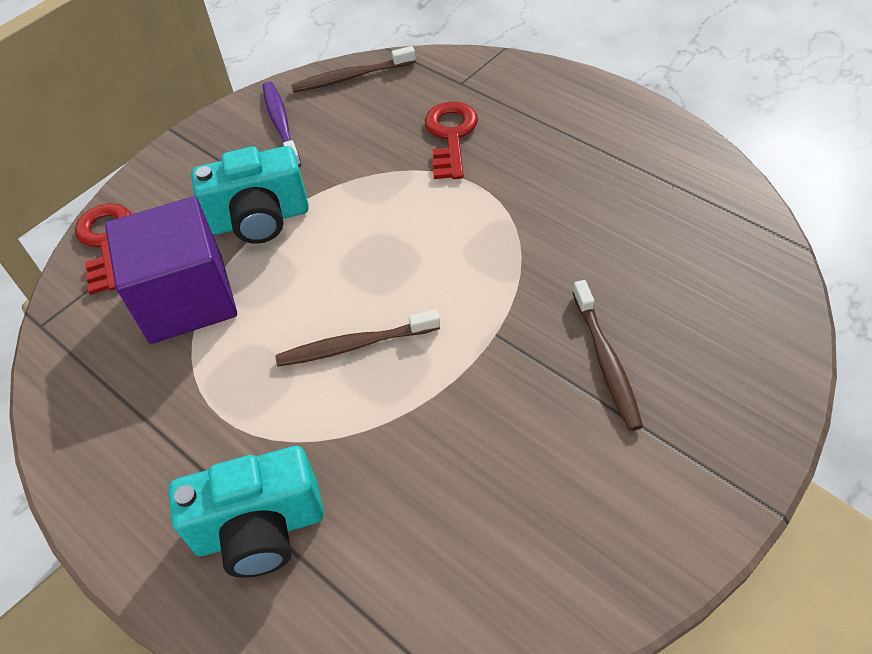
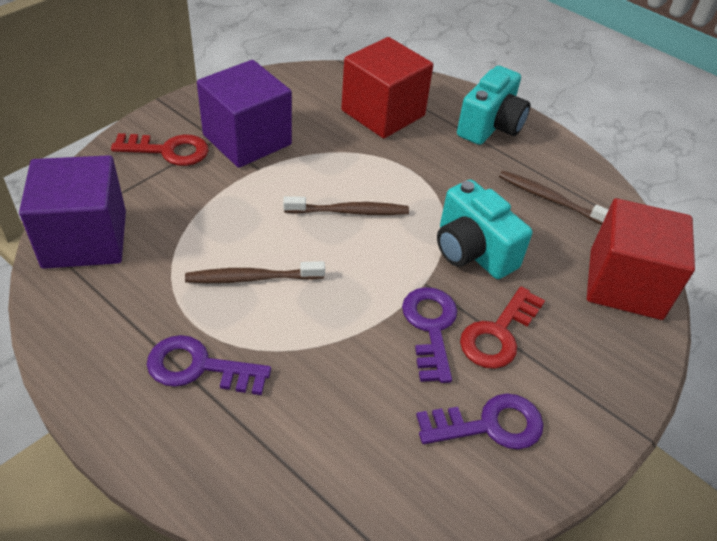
purple cube: [105,196,237,344] = 1 -> [19,155,126,269] [197,60,292,168] = 2
purple key: none = 0 -> [147,335,271,395] [402,287,457,383] [416,393,544,449] = 3
purple toothbrush: [263,82,301,167] = 1 -> none = 0
red cube: none = 0 -> [341,37,433,138] [587,198,695,320] = 2

